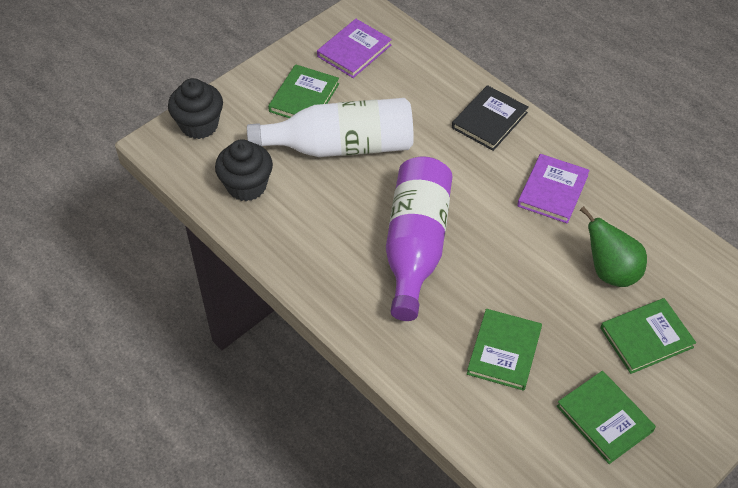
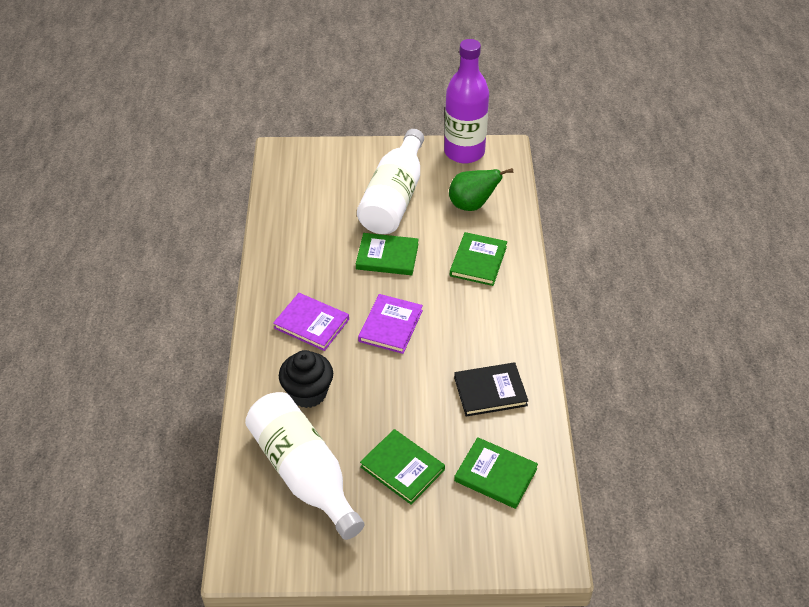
black cupcake: [168,78,223,139] [215,139,273,201] = 2 -> [279,350,333,408] = 1
white bottle: [247,98,414,157] = 1 -> [245,392,365,540] [357,129,424,234] = 2

